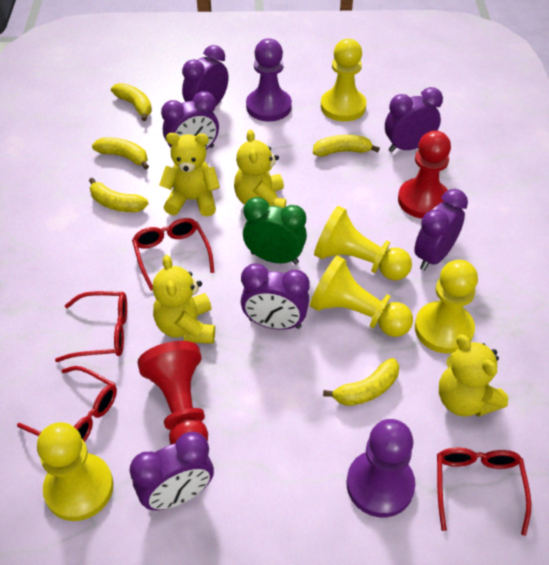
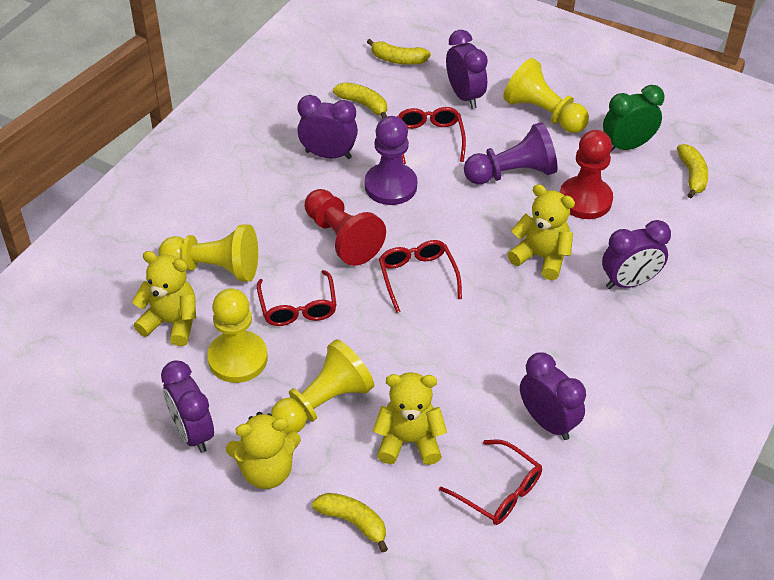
purple clock: [129,432,214,510] [161,91,219,149] [182,45,229,106] [241,263,309,330] [385,87,443,153] [414,189,468,271] = 6 -> [161,360,214,453] [297,95,358,159] [446,30,488,109] [520,352,586,440] [602,220,671,289] = 5
yellow banana: [89,178,148,212] [92,137,149,170] [111,83,152,121] [313,135,380,157] [323,358,399,406] = 5 -> [312,493,388,553] [333,82,387,119] [367,39,431,65] [677,144,709,198] = 4
yellow pawn: [37,422,113,521] [310,256,413,337] [314,206,412,280] [321,39,366,122] [415,260,478,354] = 5 -> [158,225,258,282] [207,288,268,383] [271,339,374,434] [503,58,589,133] = 4

